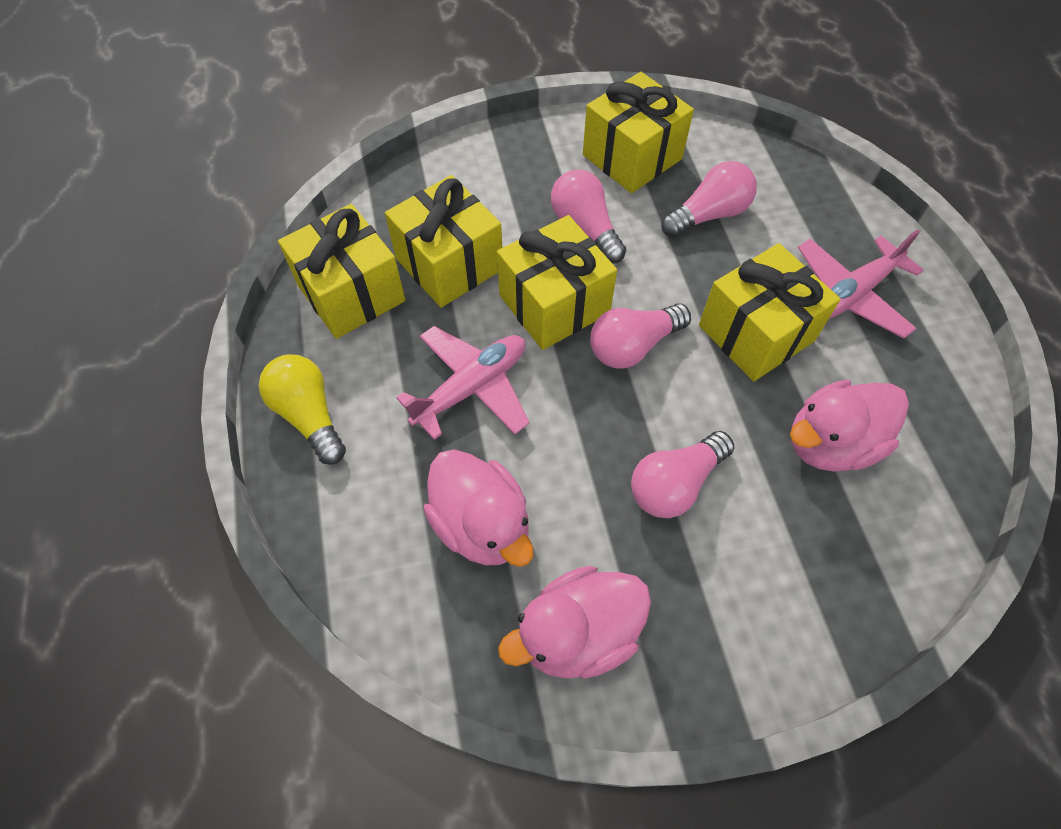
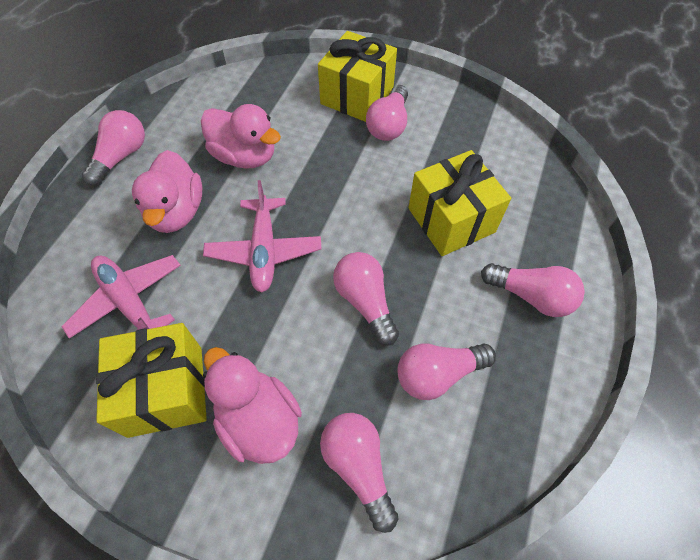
pink light bulb: [551,169,626,263] [590,303,691,369] [631,431,734,518] [661,161,757,238] = 4 -> [82,110,145,186] [320,413,398,533] [333,252,399,346] [366,85,408,141] [397,343,496,400] [481,263,585,317] = 6
yellow gift: [278,204,405,339] [385,175,502,308] [497,215,617,350] [583,72,694,193] [699,243,840,381] = 5 -> [96,323,207,438] [318,31,397,122] [408,150,511,256] = 3
yellow light bulb: [259,354,346,465] = 1 -> none = 0

